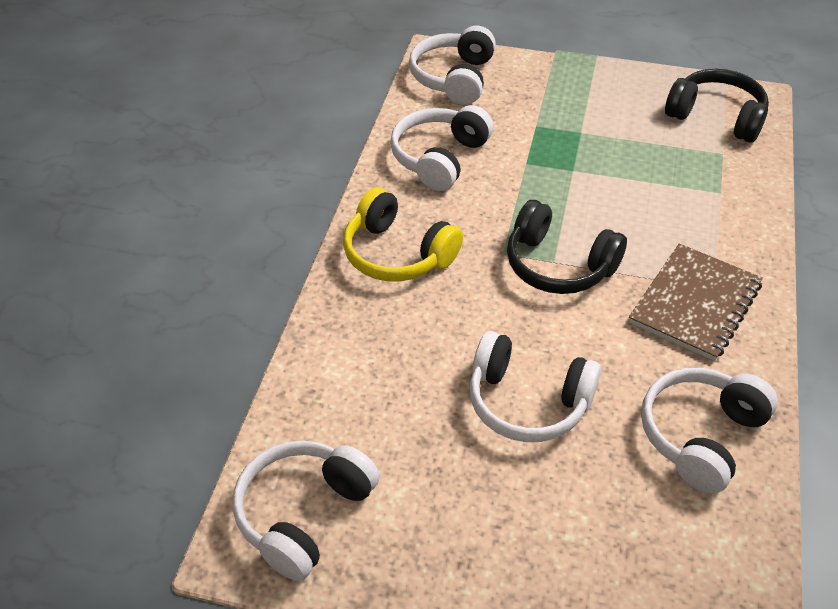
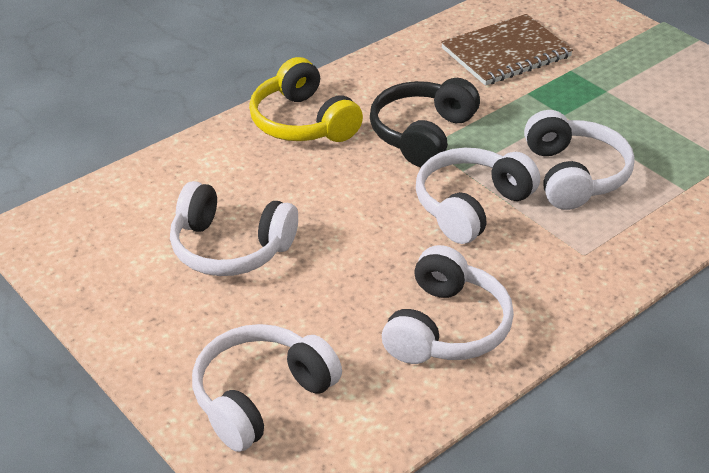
black headphones: [507,200,627,294] [665,69,769,143] = 2 -> [370,78,480,167] = 1

